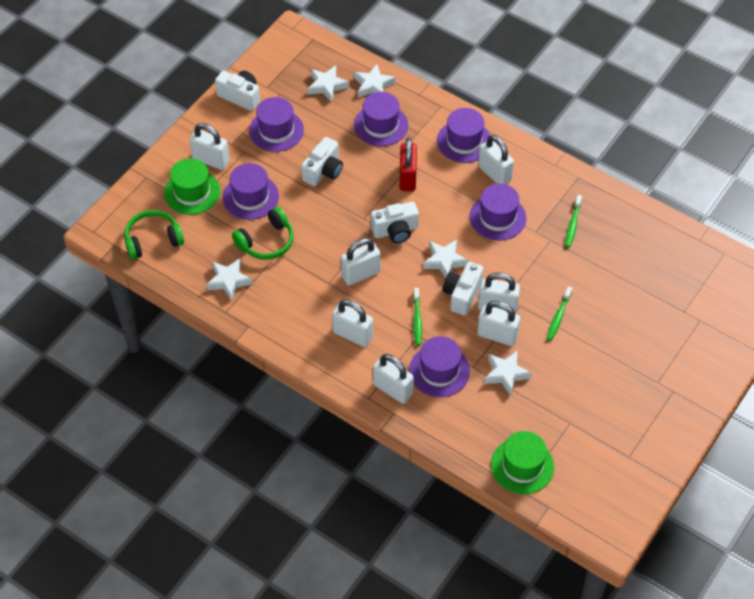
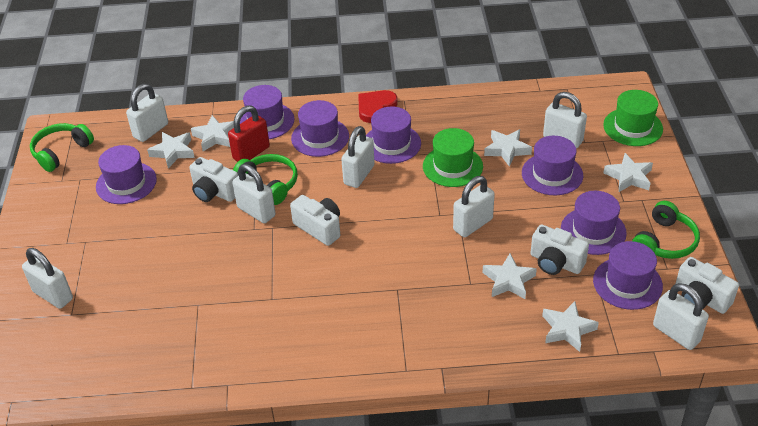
green headphones: [124,210,184,259] [232,207,294,260] = 2 -> [30,123,94,172] [233,154,298,205] [632,201,700,259] = 3
green toothbrush: [413,288,422,345] [546,286,572,341] [565,195,582,247] = 3 -> none = 0
purple hat: [223,163,279,220] [249,97,304,152] [354,92,408,146] [409,336,470,397] [437,108,491,163] [470,183,526,240] = 6 -> [96,145,157,204] [240,85,295,139] [291,100,349,157] [366,106,421,164] [522,136,583,195] [561,191,627,255] [593,241,663,310] = 7
red heart: none = 0 -> [358,90,398,123] = 1
white star: [206,258,253,301] [307,65,349,102] [354,64,395,98] [423,239,469,278] [484,350,532,396] = 5 -> [147,132,195,168] [191,115,234,151] [482,254,537,299] [484,129,532,167] [542,301,599,352] [604,153,653,192] = 6

